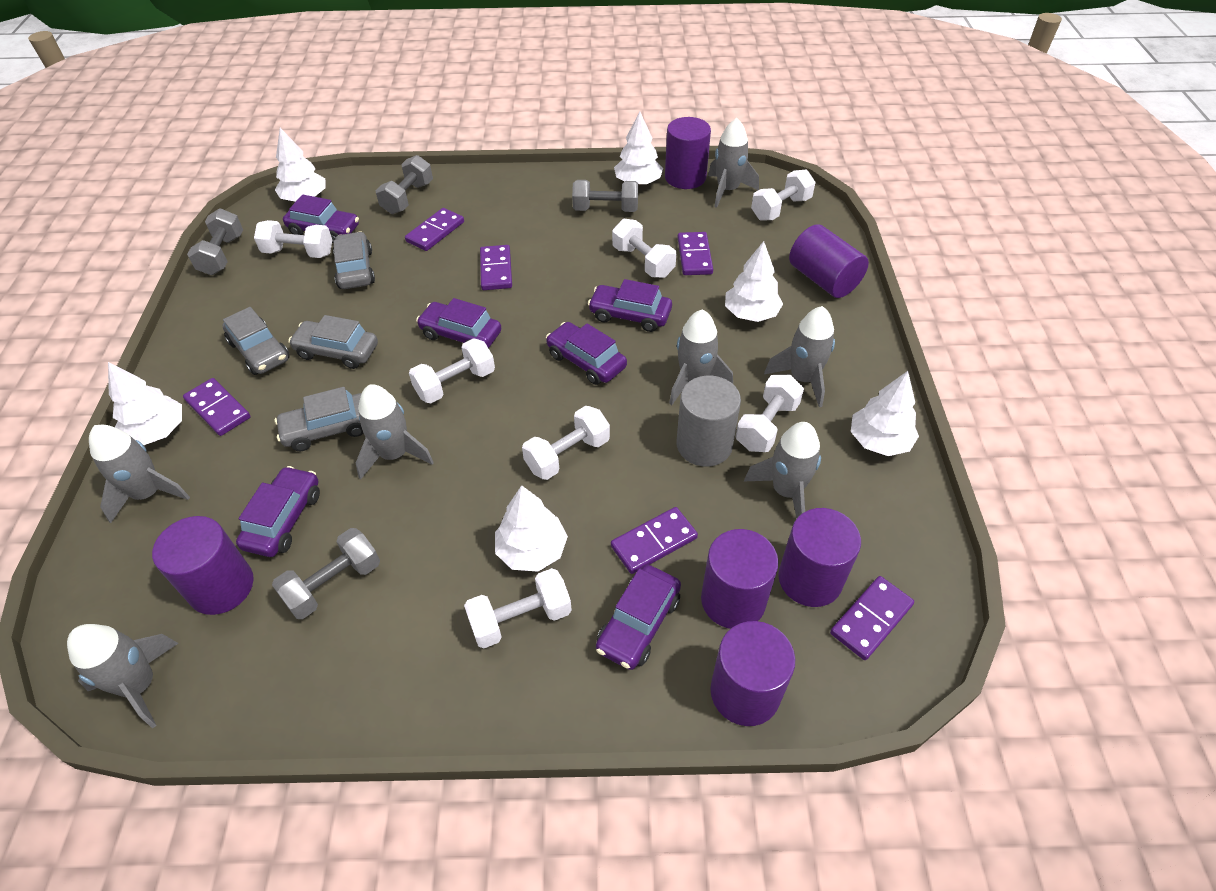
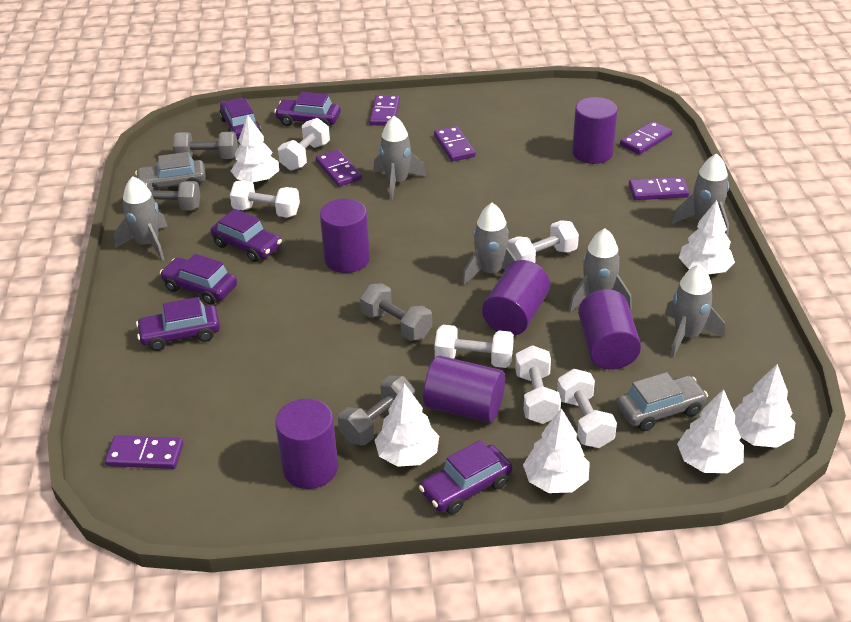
grey car: [222,307,290,375] [275,387,363,452] [288,315,378,369] [333,232,375,289] = 4 -> [135,152,206,191] [617,372,708,431] = 2
grey cylinder: [676,376,741,467] = 1 -> none = 0
grey rocket: [67,624,179,728] [89,425,190,523] [356,384,434,480] [669,309,733,405] [708,118,759,208] [744,422,821,518] [764,306,835,407] = 7 -> [114,176,168,261] [373,116,426,200] [462,203,517,286] [569,229,632,312] [665,264,725,358] [672,153,729,237] = 6
white dumbbell: [254,220,332,258] [409,338,495,403] [464,568,572,648] [522,406,610,480] [612,219,676,278] [735,375,804,452] [751,170,816,221] = 7 -> [230,180,300,218] [278,118,330,171] [434,325,514,368] [508,220,579,263] [515,345,561,424] [557,369,617,448] = 6

